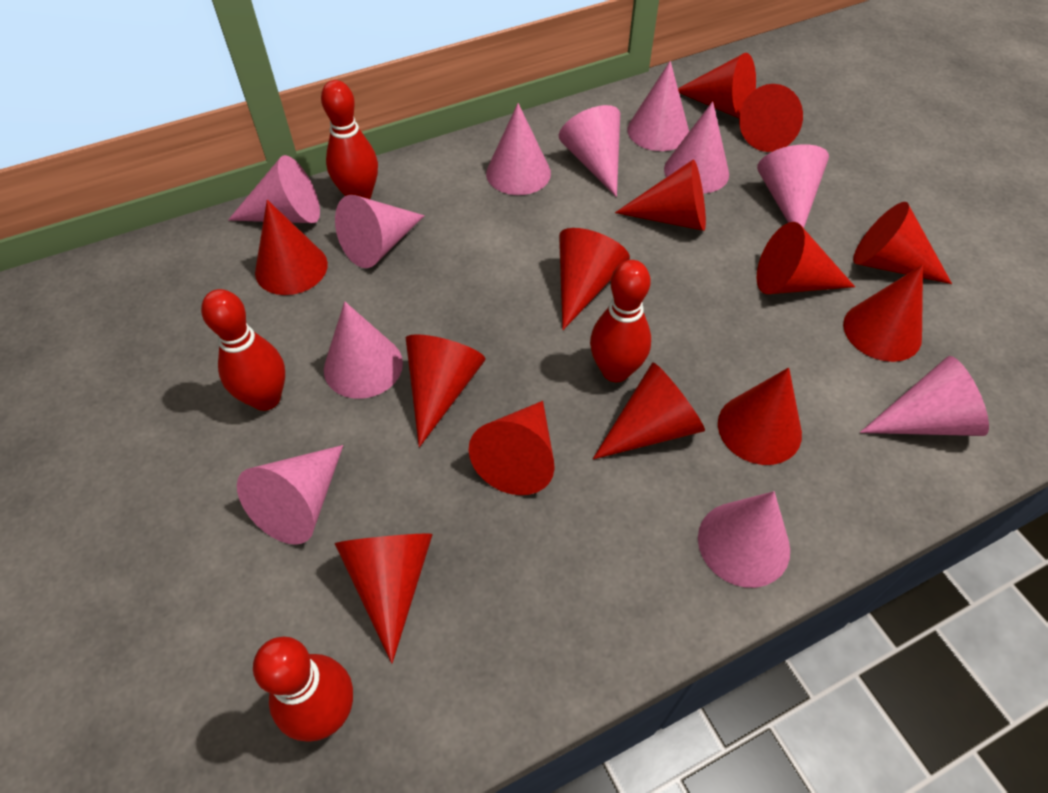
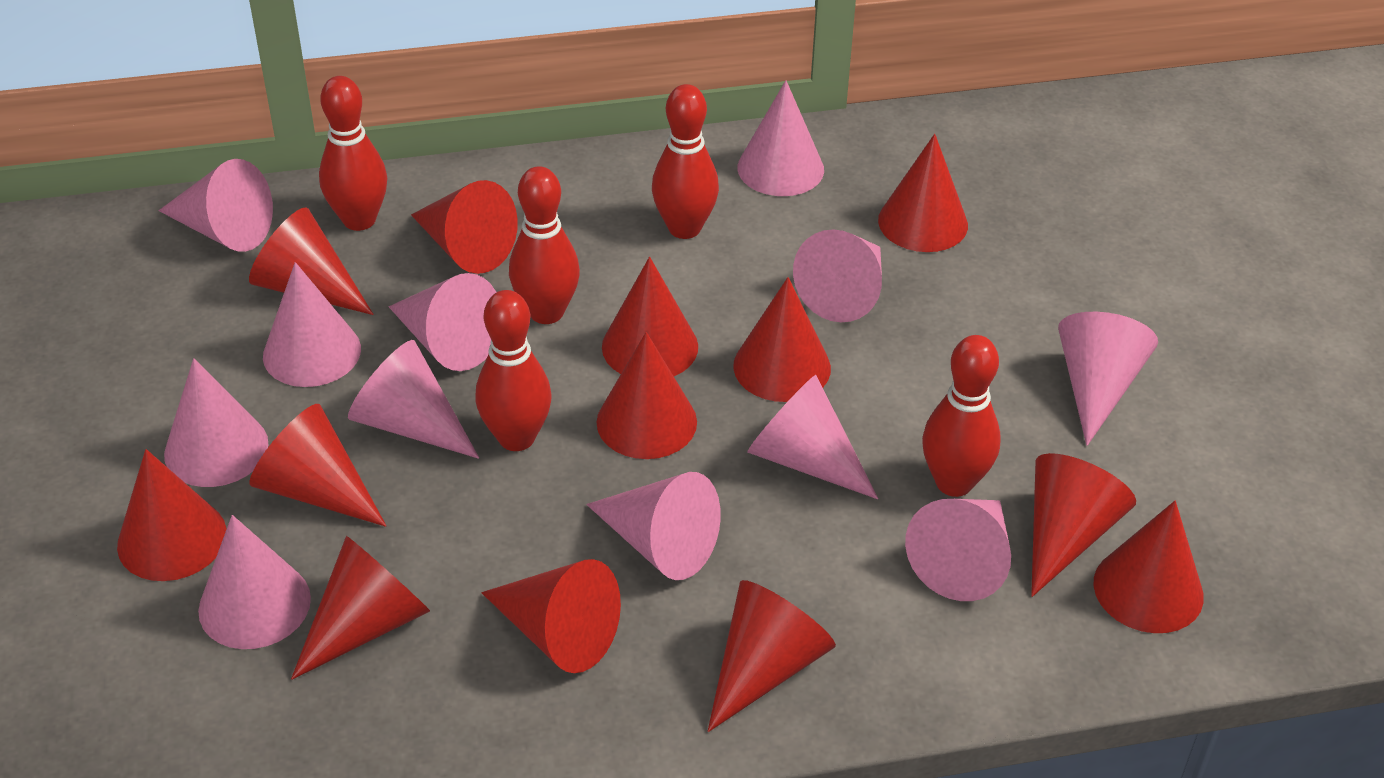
pink cone: [228,155,320,223] [237,445,343,545] [324,302,403,399] [335,195,425,268] [486,103,551,195] [559,105,620,197] [627,61,689,151] [664,101,729,194] [698,491,790,588] [757,145,829,228] [860,356,989,436] = 11 -> [159,159,273,252] [164,358,269,487] [198,515,311,649] [263,262,361,387] [348,340,479,459] [389,273,496,371] [587,472,721,580] [737,80,824,196] [747,375,878,499] [793,229,882,322] [905,499,1011,601] [1058,312,1158,446] = 12
red bowling pin: [201,289,285,411] [253,637,353,741] [321,80,378,199] [590,260,651,382] = 4 -> [319,76,387,231] [475,290,552,451] [509,166,580,324] [652,84,719,239] [922,335,1001,497] = 5

